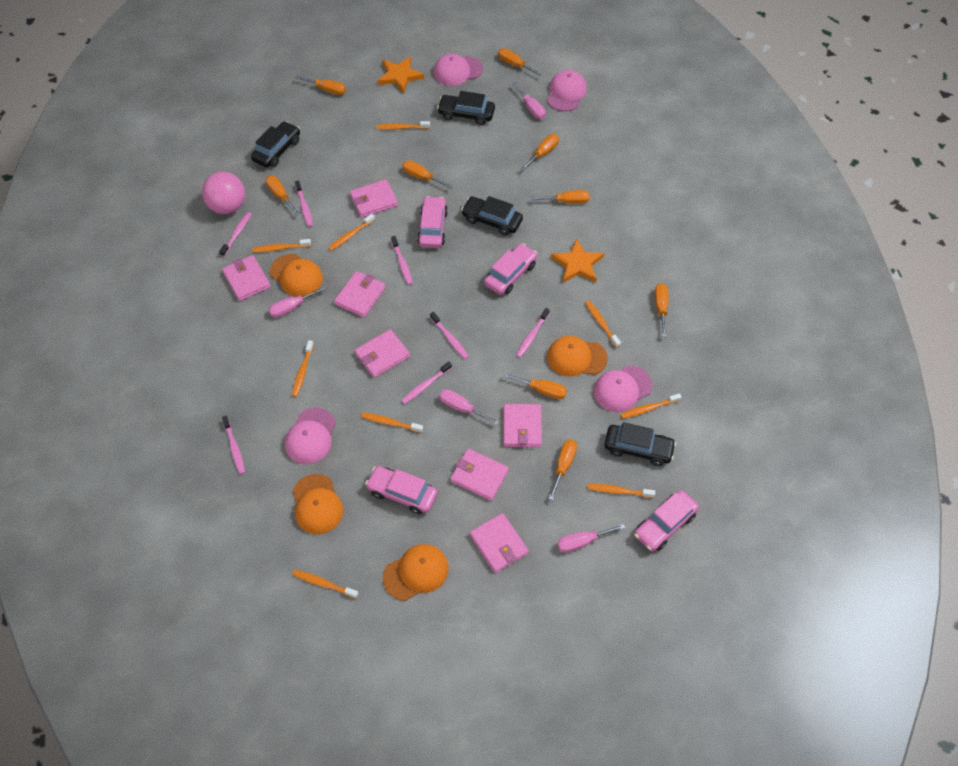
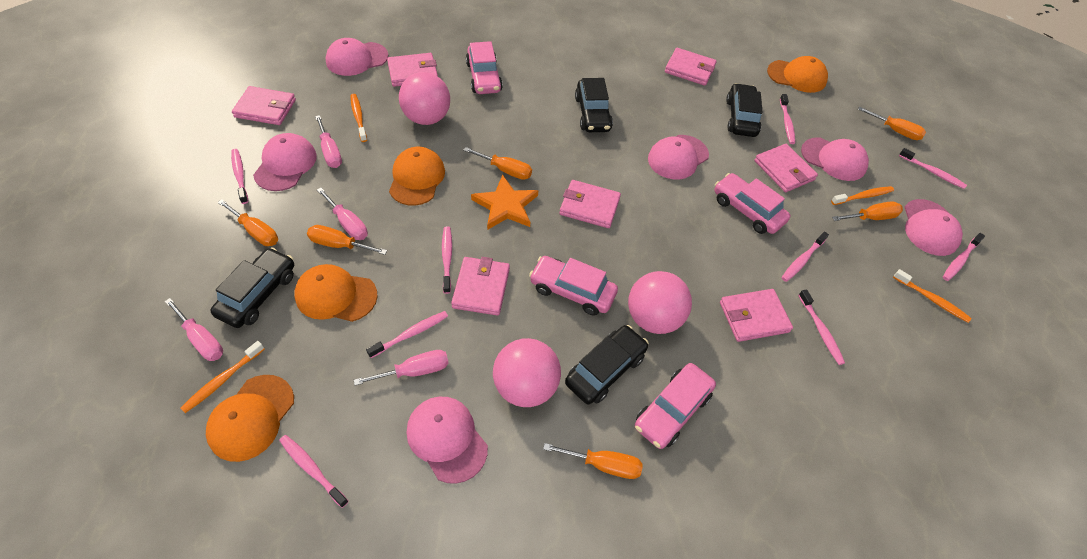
orange screwdriver: [266,176,300,216] [295,75,346,95] [402,160,453,189] [498,48,543,77] [503,373,567,399] [521,134,559,171] [531,190,589,204] [548,440,577,500] [655,283,669,337] = 9 -> [218,200,278,246] [307,225,387,255] [463,147,532,180] [543,443,643,479] [832,201,903,221] [858,107,926,140] = 6
orange star: [377,56,424,93] [551,238,604,283] = 2 -> [471,175,538,230] = 1
orange toothbrush: [252,239,311,252] [292,340,314,397] [293,570,359,598] [328,214,375,251] [361,412,423,433] [376,121,430,130] [585,300,621,348] [587,484,655,498] [620,393,682,419] = 9 -> [181,341,264,413] [350,94,367,142] [831,186,894,205] [893,269,972,323] = 4
pink ball: [202,172,245,214] = 1 -> [399,72,450,125] [493,338,561,407] [628,271,692,334] = 3
pink cap: [285,408,336,464] [434,54,483,86] [547,70,587,111] [594,366,652,412] = 4 -> [253,133,317,191] [326,38,388,76] [406,397,488,484] [648,135,709,179] [801,137,869,181] [905,199,963,256] = 6
pink toothbrush: [219,212,251,257] [222,416,245,474] [295,181,313,227] [391,236,413,285] [401,361,452,404] [430,312,469,359] [516,308,550,358] = 7 -> [231,149,248,204] [279,435,349,508] [366,311,448,358] [442,226,452,294] [780,94,795,144] [781,231,829,282] [798,289,845,365] [899,148,967,189] [943,233,985,281] = 9

